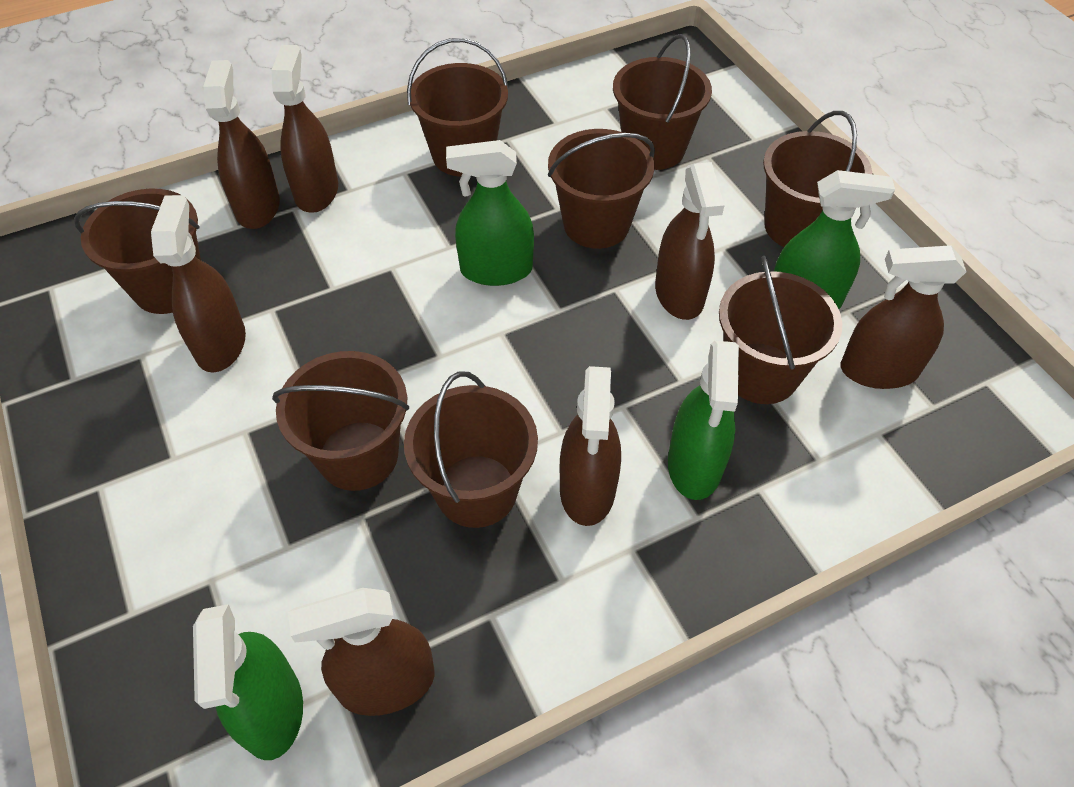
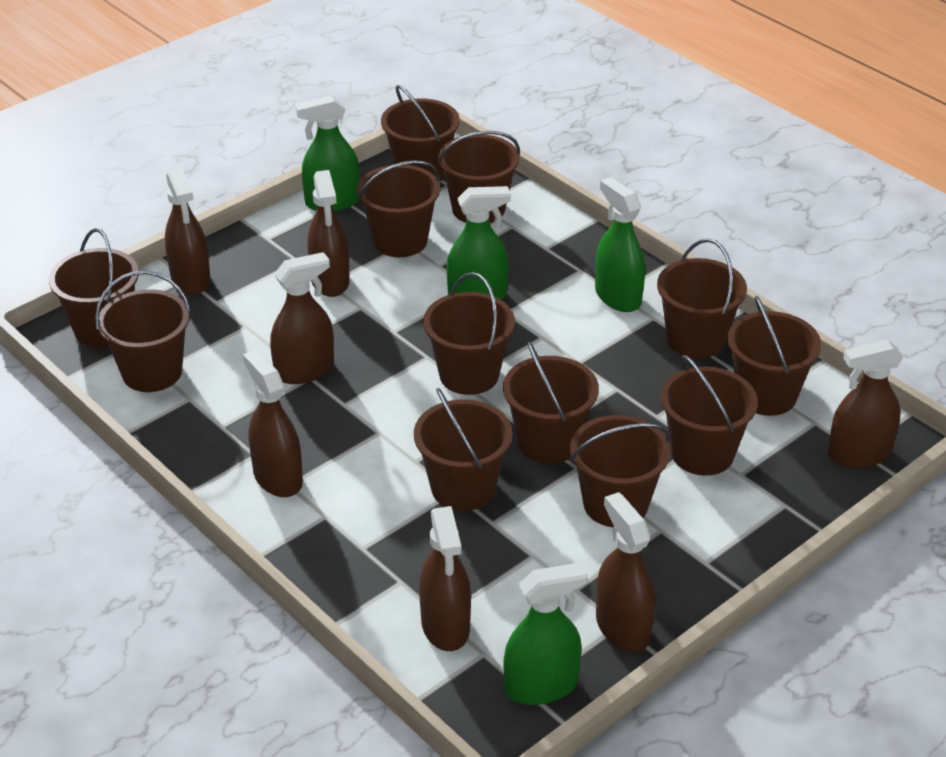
brown bucket: [74,189,201,314] [272,351,409,491] [404,371,538,528] [407,38,508,177] [548,129,655,249] [613,34,712,170] [719,256,842,404] [763,111,872,247] = 8 -> [49,228,139,347] [95,271,191,392] [357,160,440,257] [381,85,460,182] [414,388,512,511] [423,272,515,395] [437,131,520,223] [503,342,599,464] [570,415,670,527] [657,239,747,359] [661,355,758,476] [728,296,821,416] = 12

